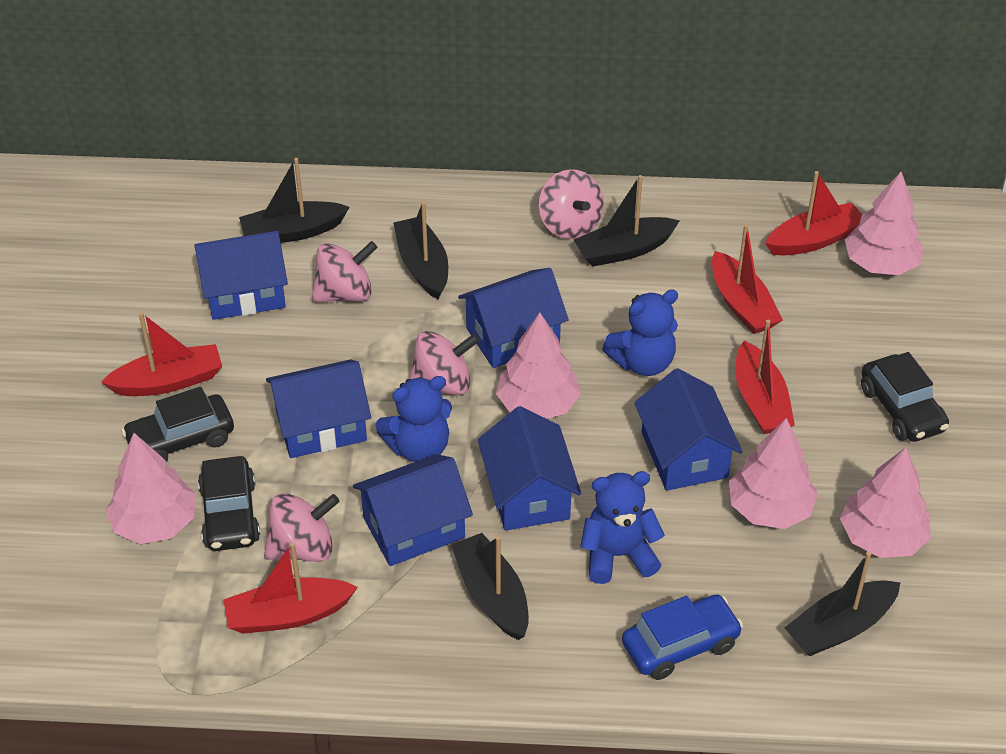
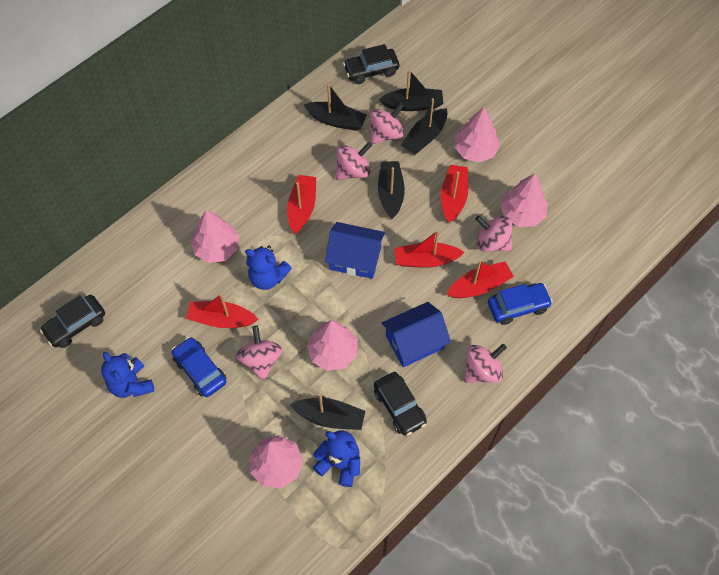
blue car: [622,594,743,680] = 1 -> [172,337,227,397] [488,283,553,325] = 2
blue house: [195,231,288,320] [266,360,371,458] [353,454,473,566] [458,268,569,368] [478,406,581,531] [634,368,743,491] = 6 -> [325,222,385,279] [382,302,451,367] = 2
pink spinning top: [264,493,340,562] [312,241,378,303] [409,331,480,395] [539,169,604,239] = 4 -> [236,326,282,380] [336,142,372,180] [370,103,404,144] [464,344,507,383] [475,215,512,252] = 5

